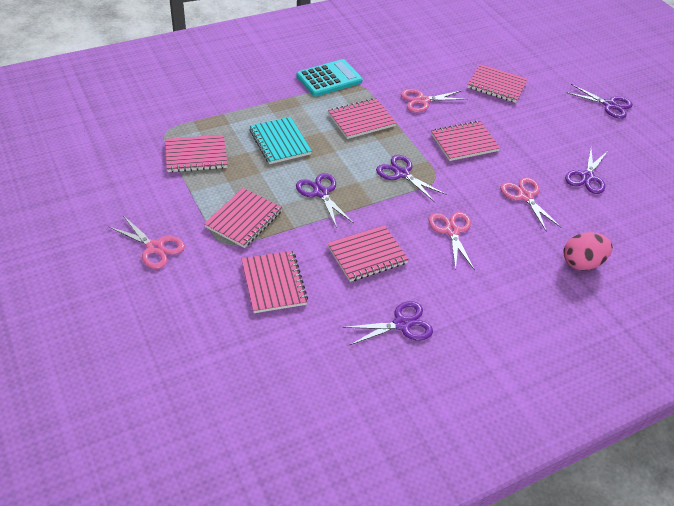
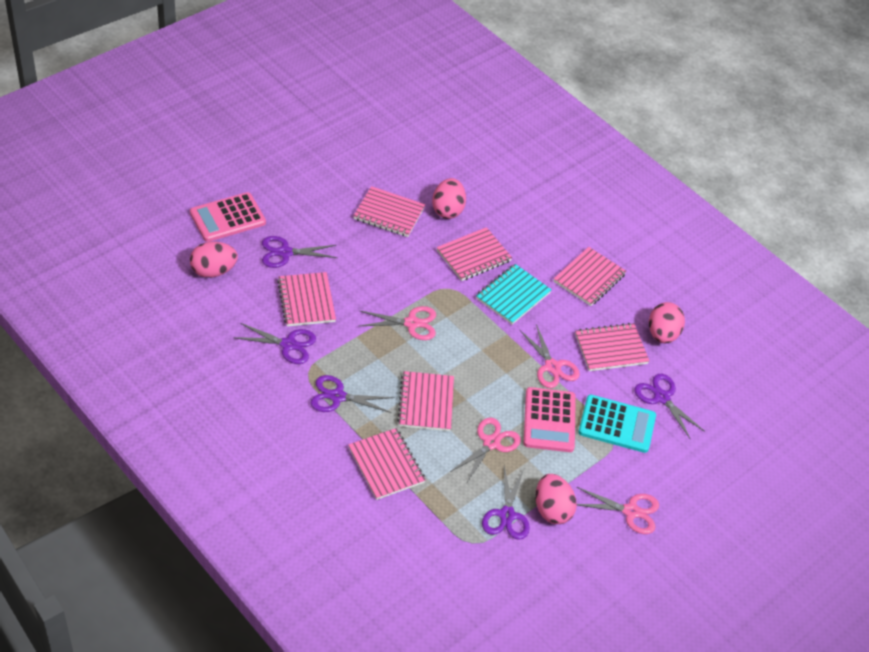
pink calculator: none = 0 -> [190,192,266,242] [524,387,576,452] = 2
pink egg: [564,232,613,270] = 1 -> [190,242,238,278] [432,178,466,219] [535,474,577,524] [649,302,685,343] = 4

